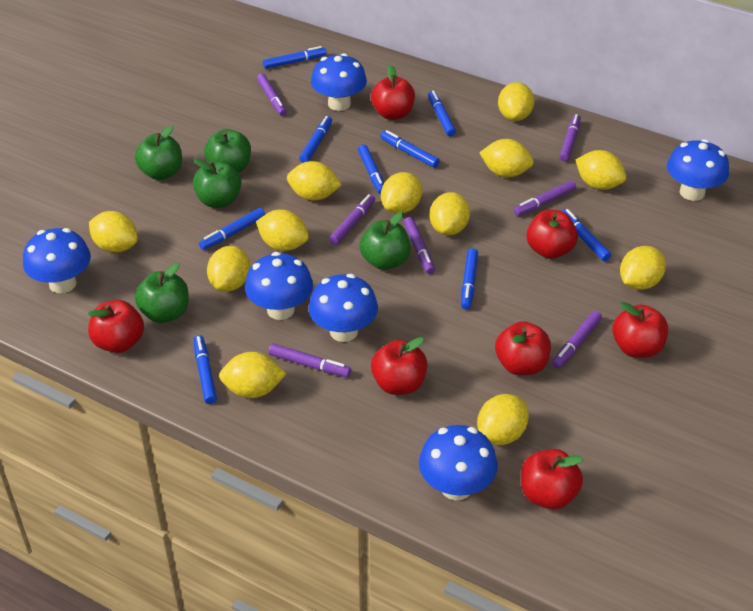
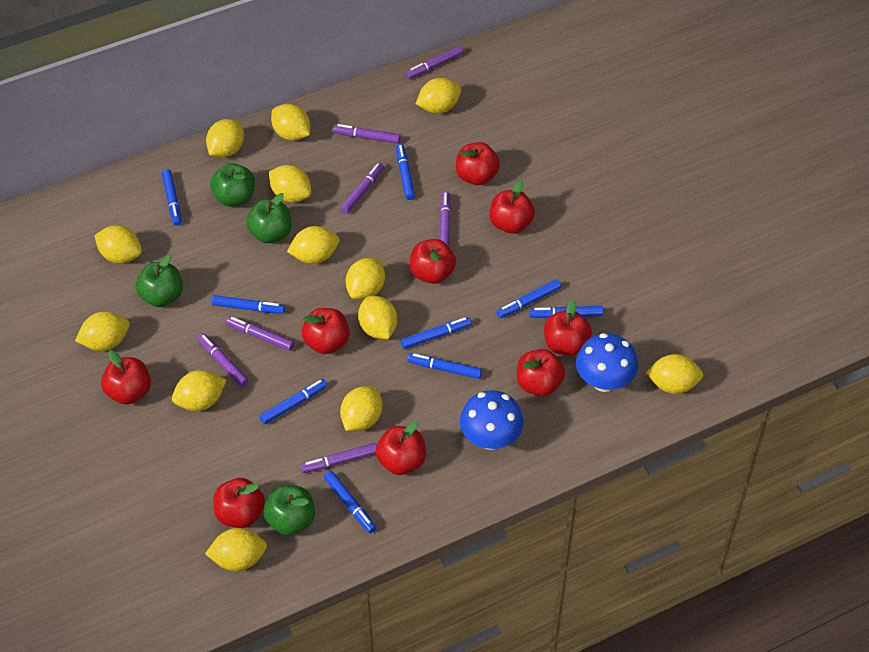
blue mushroom: [23,228,91,293] [245,252,313,320] [309,274,378,342] [311,53,367,111] [419,425,498,500] [667,139,729,201] = 6 -> [460,390,524,450] [576,333,638,392] = 2
green apple: [135,125,182,180] [135,263,189,323] [193,159,241,208] [204,129,251,173] [359,212,410,270] = 5 -> [136,254,183,307] [210,163,255,207] [246,193,292,243] [263,485,315,536] = 4
red apple: [88,300,144,353] [371,65,415,120] [371,337,428,395] [495,321,551,375] [521,449,583,510] [526,210,578,259] [612,302,668,358] = 7 -> [101,350,151,405] [213,478,265,528] [301,308,350,354] [376,421,426,475] [410,239,456,284] [456,142,500,185] [490,180,535,234] [517,349,565,396] [544,299,592,356] = 9
yellow lemon: [89,211,138,253] [207,246,250,292] [219,352,286,398] [256,209,309,251] [287,161,341,201] [381,172,422,214] [430,192,470,236] [477,394,529,445] [479,139,534,177] [498,82,534,121] [576,150,626,190] [620,246,666,290] = 12 -> [75,311,130,351] [94,225,142,263] [172,370,226,411] [205,528,267,571] [206,119,244,157] [269,165,311,202] [271,104,310,141] [287,226,339,264] [340,386,382,431] [346,258,385,300] [358,296,397,339] [416,78,461,113] [646,354,703,394] = 13

